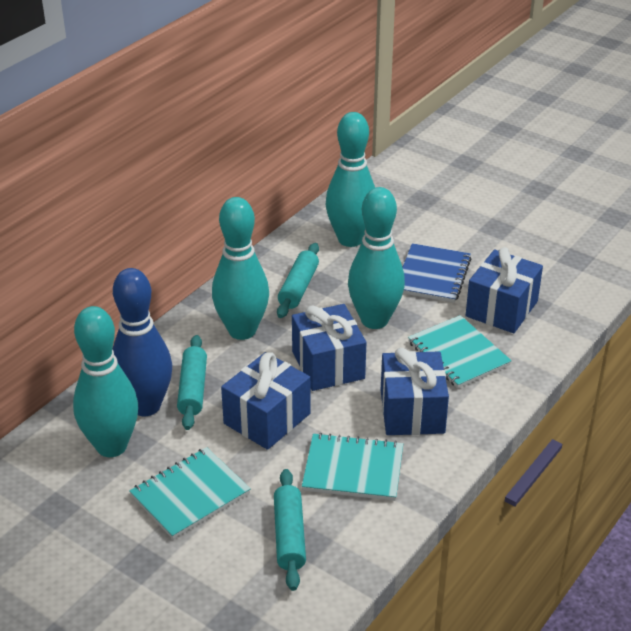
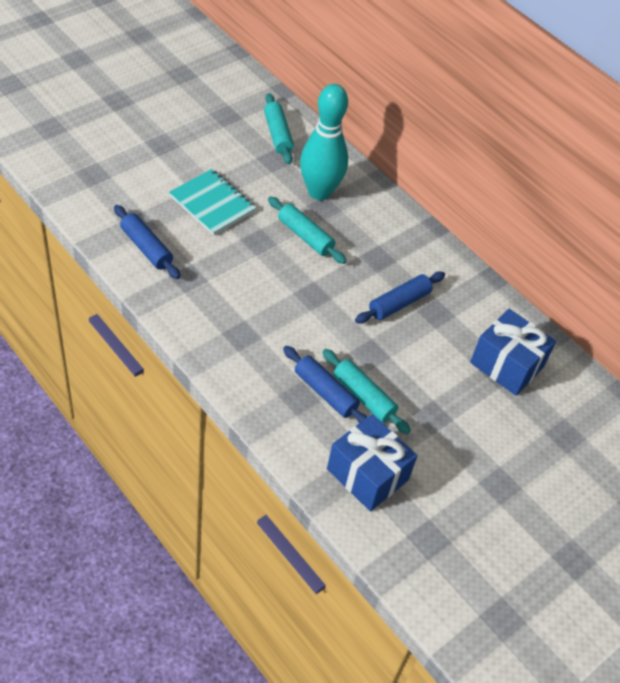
blue bowling pin: [112,268,172,416] = 1 -> none = 0
blue gift: [221,352,310,450] [292,304,366,391] [381,348,449,435] [465,247,543,333] = 4 -> [327,414,417,511] [470,309,556,396] = 2
blue notebook: [402,243,471,303] = 1 -> none = 0
blue rolling pin: none = 0 -> [114,205,180,279] [283,346,368,423] [355,271,445,324] = 3
turquoise bowling pin: [73,306,138,457] [212,197,269,340] [325,112,375,247] [348,187,405,329] = 4 -> [300,84,348,200] = 1
turquoise notebook: [129,447,251,539] [302,433,403,501] [408,315,512,388] = 3 -> [169,169,256,235] = 1

